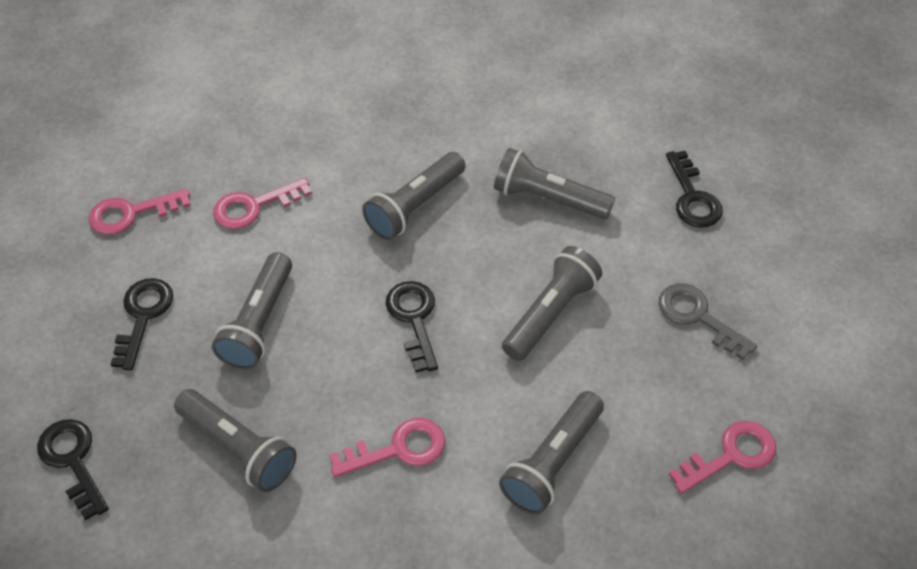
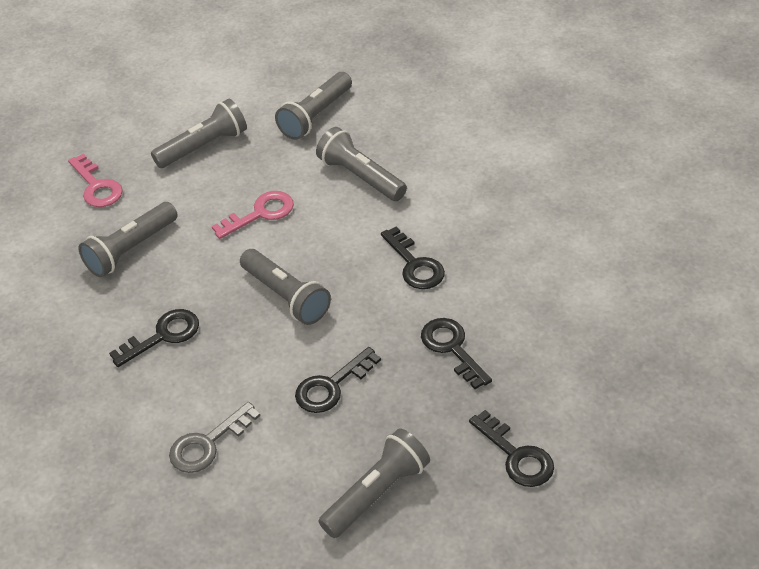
black key: [37,419,109,520] [110,278,173,370] [386,281,438,372] [666,151,723,227] = 4 -> [109,309,199,367] [295,347,381,413] [381,226,445,289] [421,318,492,389] [469,410,554,487] = 5
pink key: [89,189,191,235] [213,178,312,229] [329,418,445,477] [669,421,776,494] = 4 -> [68,154,123,207] [212,191,294,239] = 2

